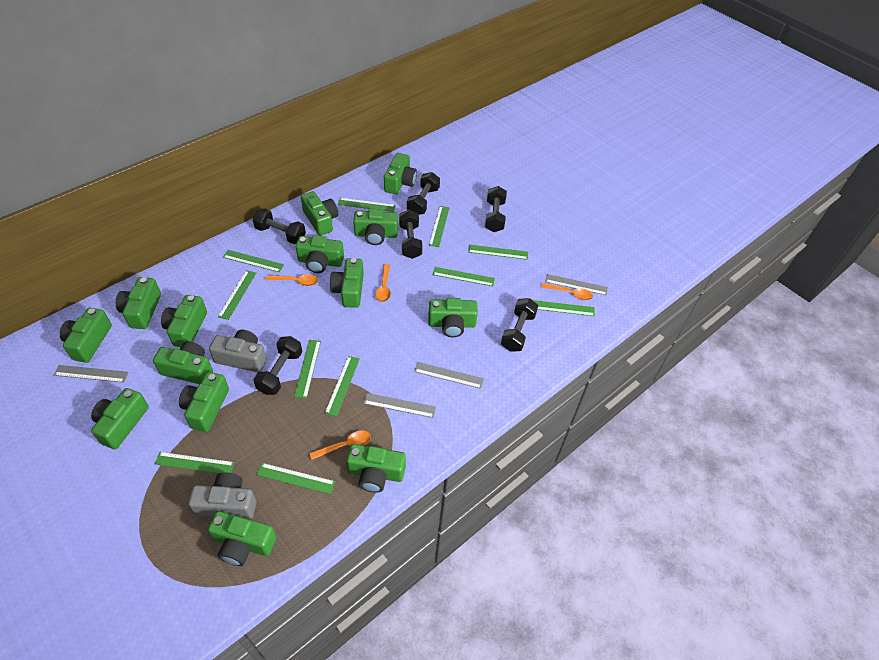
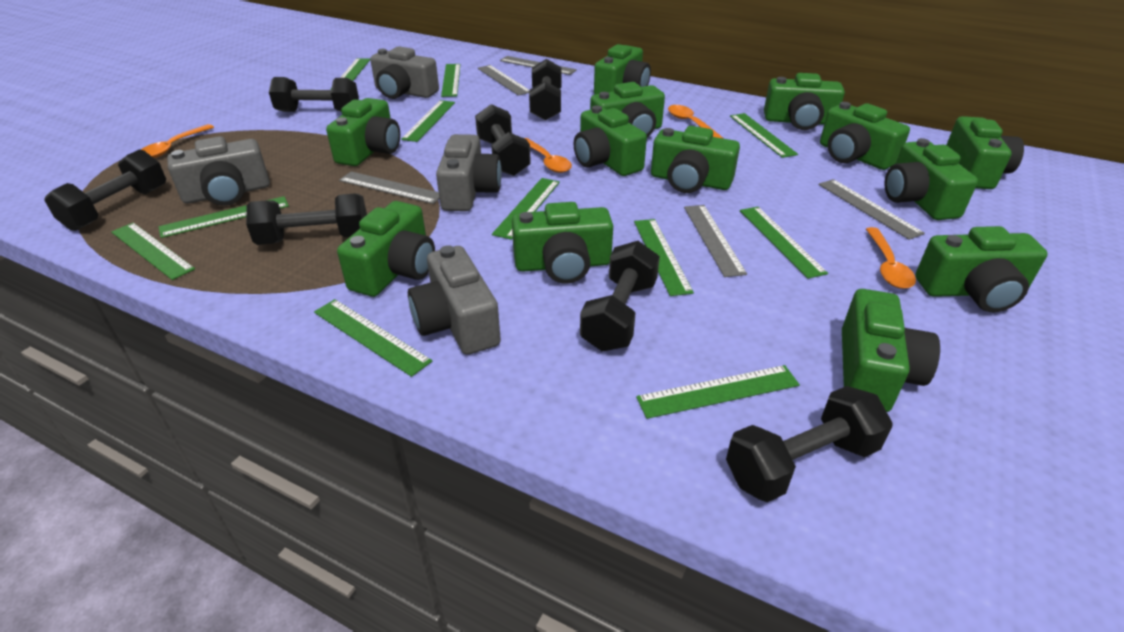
black dumbbell: [253,208,306,244] [253,336,302,395] [399,210,422,259] [407,172,440,215] [485,186,507,232] [501,298,538,351] = 6 -> [44,149,166,231] [246,194,367,245] [269,77,359,112] [475,104,531,176] [529,59,561,121] [580,241,660,352] [726,386,893,502] = 7
green camera: [60,308,112,363] [91,388,149,449] [116,277,161,329] [153,341,213,384] [161,295,207,347] [179,372,229,432] [208,511,276,566] [296,235,344,273] [301,191,338,236] [330,258,364,308] [346,444,406,492] [353,209,398,245] [384,153,417,194] [428,298,478,337] = 14 -> [326,98,400,166] [337,201,435,297] [512,202,613,284] [574,106,647,176] [590,82,665,138] [594,44,651,95] [651,126,740,193] [764,73,845,130] [820,102,910,170] [842,289,940,412] [884,138,978,220] [915,226,1048,312] [946,116,1024,189] = 13
grey camera: [188,472,257,519] [209,330,267,372] = 2 -> [167,136,270,206] [370,46,439,99] [408,245,501,355] [436,134,502,211] = 4
grey ruler: [54,365,129,383] [363,393,436,418] [414,362,484,389] [545,274,608,295] = 4 -> [339,171,439,204] [477,65,530,96] [500,56,577,75] [684,205,747,277] [819,179,925,240] = 5

